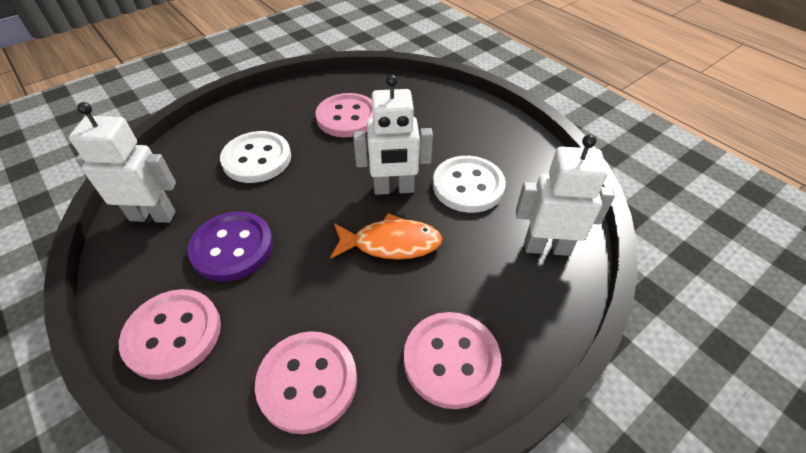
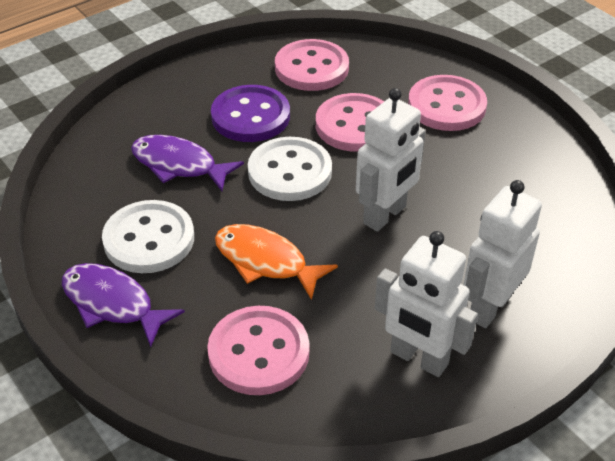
purple fish: none = 0 -> [62,263,185,347] [131,135,244,191] = 2

